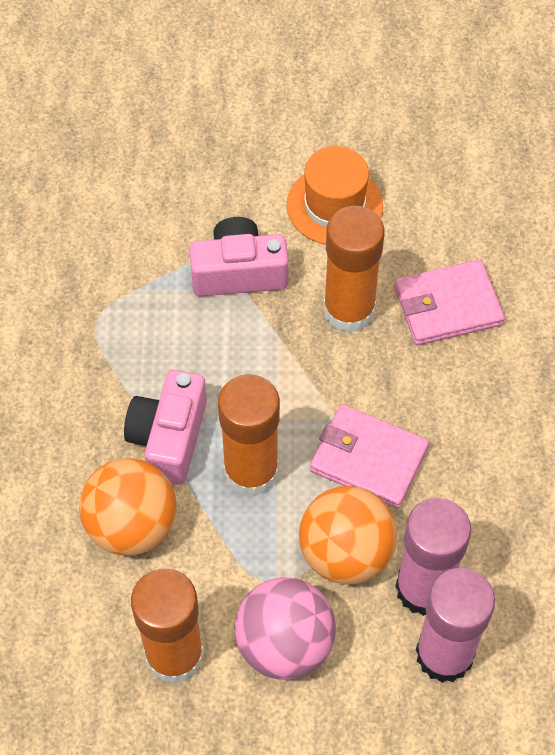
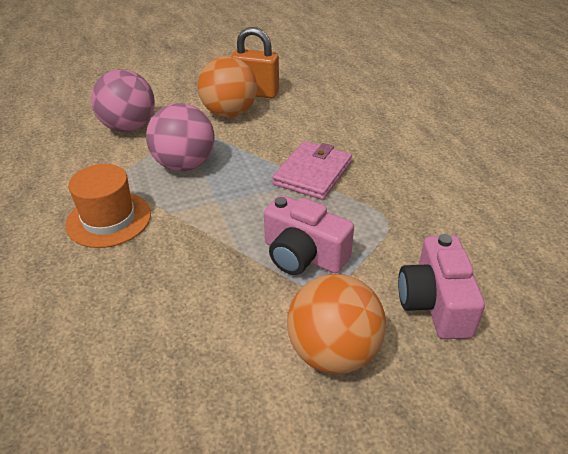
orange glue stick: [131,569,204,684] [218,374,280,497] [323,206,385,333] = 3 -> none = 0
orange padlock: none = 0 -> [231,27,279,98] = 1
pink ball: [235,577,336,680] = 1 -> [91,69,155,132] [146,103,215,171] = 2
pink glue stick: [395,498,471,616] [416,568,495,683] = 2 -> none = 0
pink wallet: [310,404,429,509] [394,259,505,345] = 2 -> [272,141,352,200] = 1

